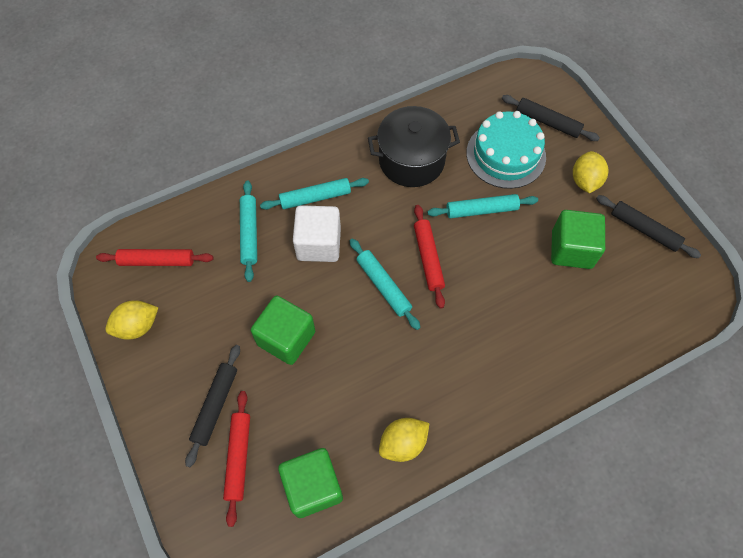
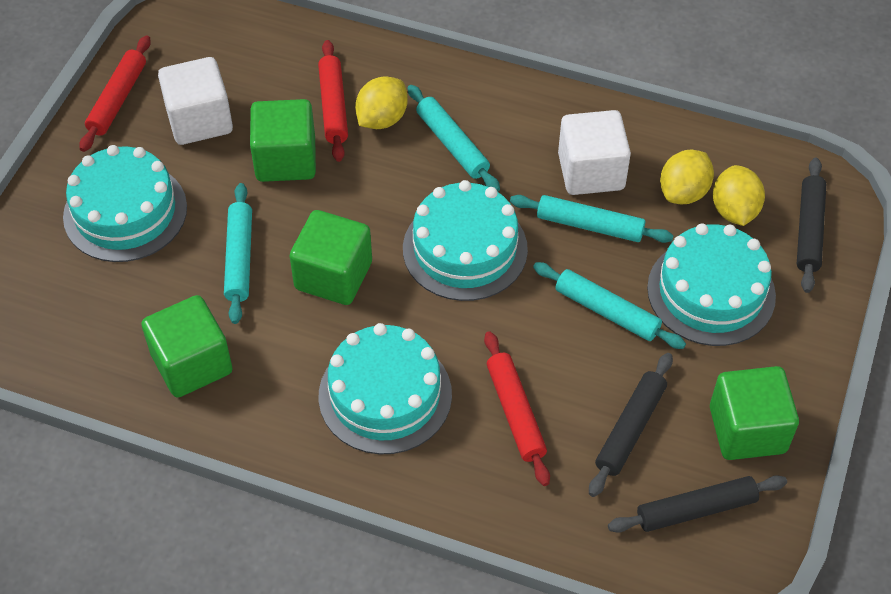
black pot: [368,106,460,187] = 1 -> none = 0
green cube: [251,296,315,365] [278,448,343,518] [551,210,605,269] = 3 -> [142,295,233,398] [250,99,316,182] [290,210,372,305] [710,366,799,460] = 4
turquoise cake: [466,111,546,189] = 1 -> [63,145,187,262] [319,323,452,454] [403,180,528,301] [647,223,776,346] = 4
white cube: [293,205,341,262] = 1 -> [158,57,233,145] [558,110,631,195] = 2

